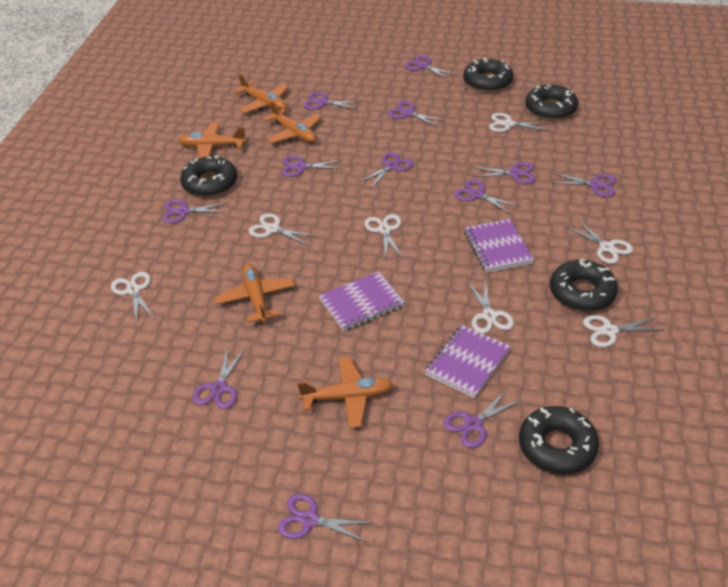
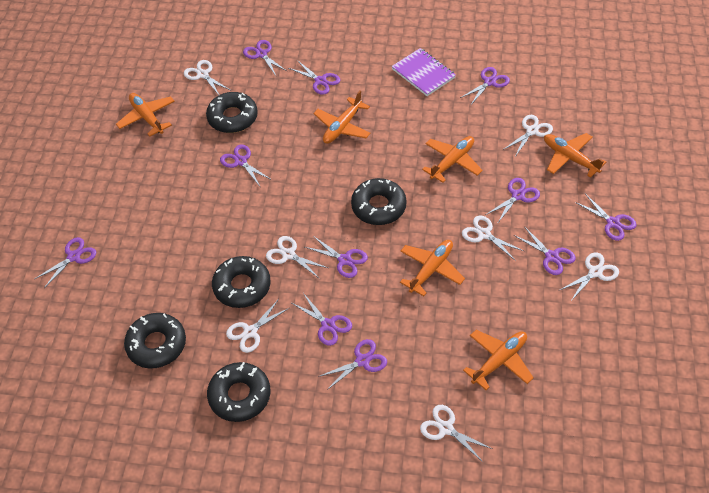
orange plane: [178,122,246,158] [215,264,295,323] [234,74,289,113] [264,101,322,143] [297,357,393,428] = 5 -> [116,93,175,137] [313,91,371,144] [400,240,465,296] [422,136,482,183] [463,330,534,390] [544,133,606,178] = 6
purple notebook: [319,271,405,331] [425,325,511,398] [464,219,534,273] = 3 -> [392,48,456,96] = 1
purple scissors: [163,199,228,223] [193,349,245,409] [278,494,373,543] [282,156,343,177] [304,92,362,110] [359,152,414,189] [388,101,445,127] [405,55,456,80] [443,389,522,448] [454,179,520,214] [472,162,536,184] [553,173,617,197] = 12 -> [35,237,97,288] [220,144,272,186] [243,40,288,76] [289,60,340,95] [292,293,352,346] [305,236,368,278] [318,339,387,390] [460,67,510,105] [486,178,540,224] [514,226,576,275] [575,194,637,241] = 11

